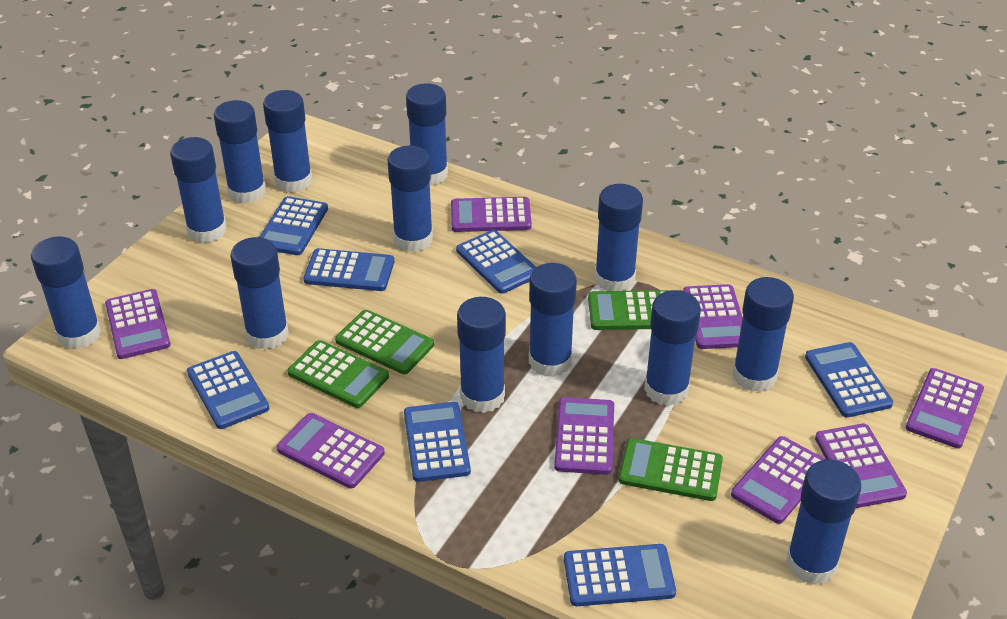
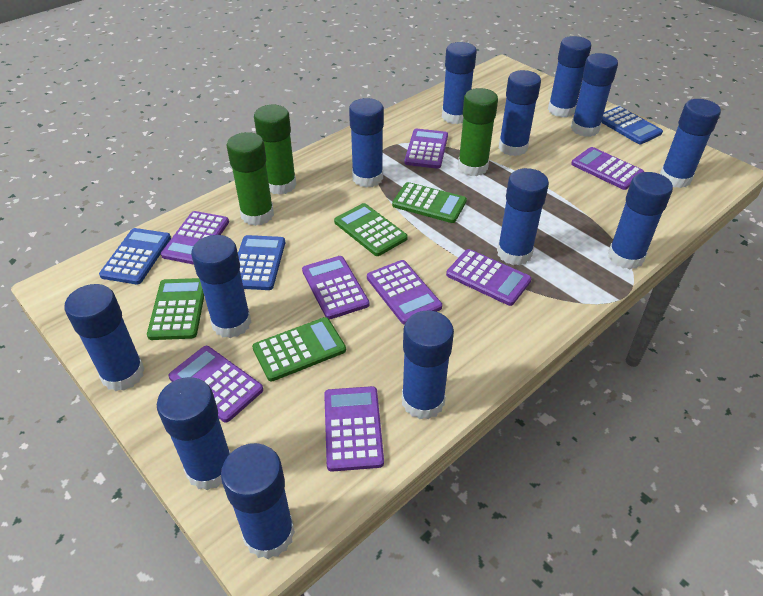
blue calculator: [187,351,269,429] [260,196,328,255] [304,248,394,291] [404,402,471,482] [456,230,536,294] [564,544,676,606] [805,342,893,418] = 7 -> [99,228,171,284] [238,235,285,290] [601,106,663,144] = 3
green glue stick: none = 0 -> [227,132,274,226] [254,105,297,195] [458,88,498,176] = 3

